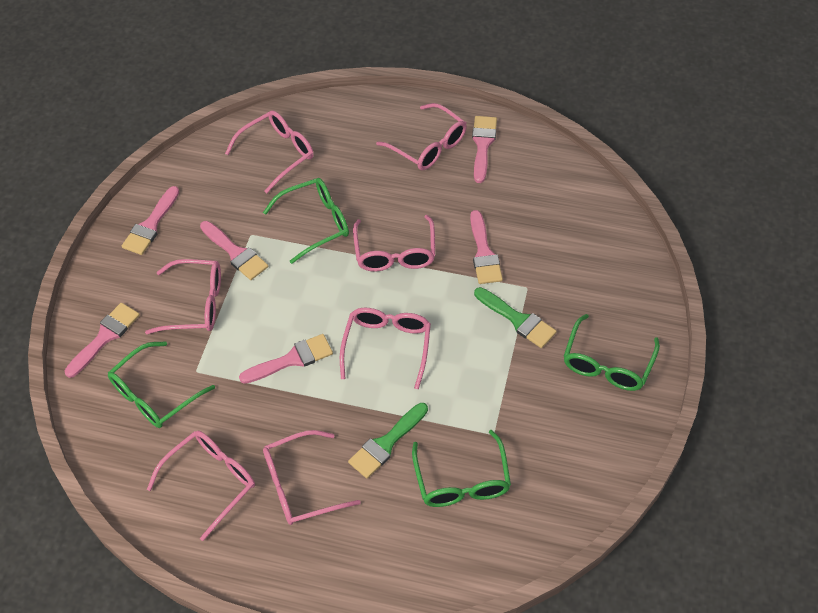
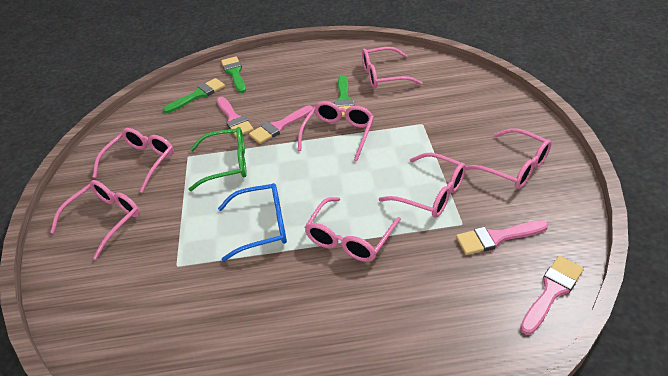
blue glasses: none = 0 -> [218,183,287,262] = 1
green brush: [348,403,428,478] [474,287,556,348] = 2 -> [163,78,225,113] [221,56,246,93] [334,75,354,117] = 3
green glasses: [108,341,215,428] [263,178,349,264] [412,430,511,507] [564,314,660,391] = 4 -> [188,127,247,191] = 1
pink brush: [65,303,140,378] [122,186,179,255] [200,221,268,280] [239,334,333,384] [470,210,503,284] [472,116,497,183] = 6 -> [217,97,254,137] [249,105,313,144] [456,220,548,255] [520,256,584,335] = 4

